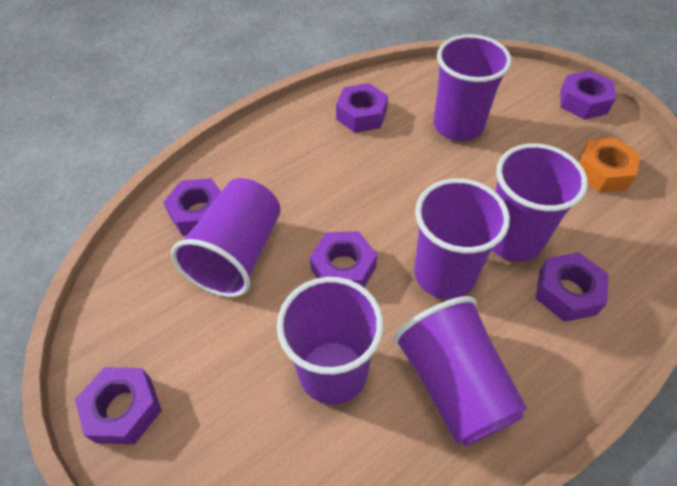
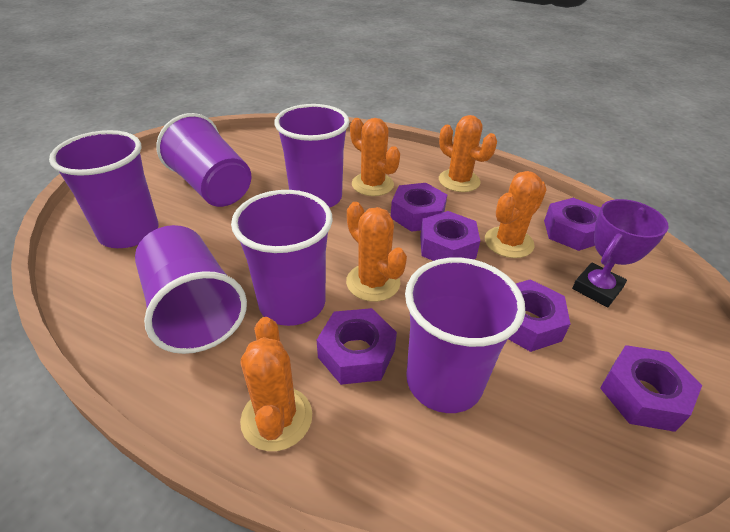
orange cactus: none = 0 -> [240,317,312,451] [346,202,407,302] [350,118,400,196] [439,115,497,192] [485,171,547,258] = 5
orange nut: [578,138,640,192] = 1 -> none = 0
purple trophy: none = 0 -> [572,199,669,307] = 1

